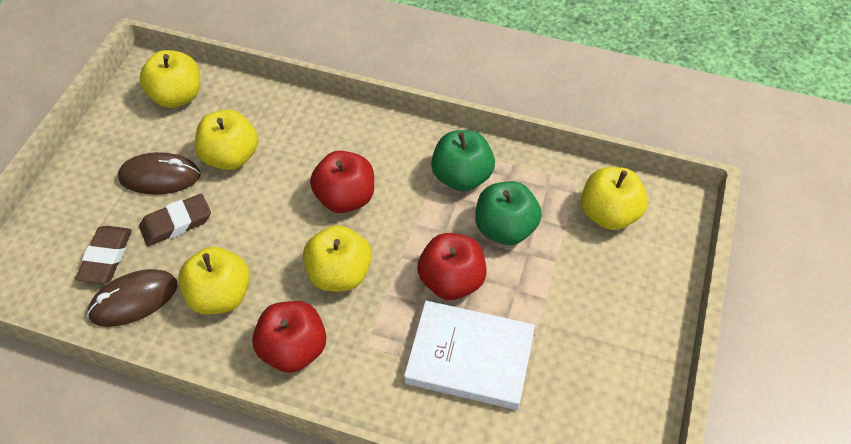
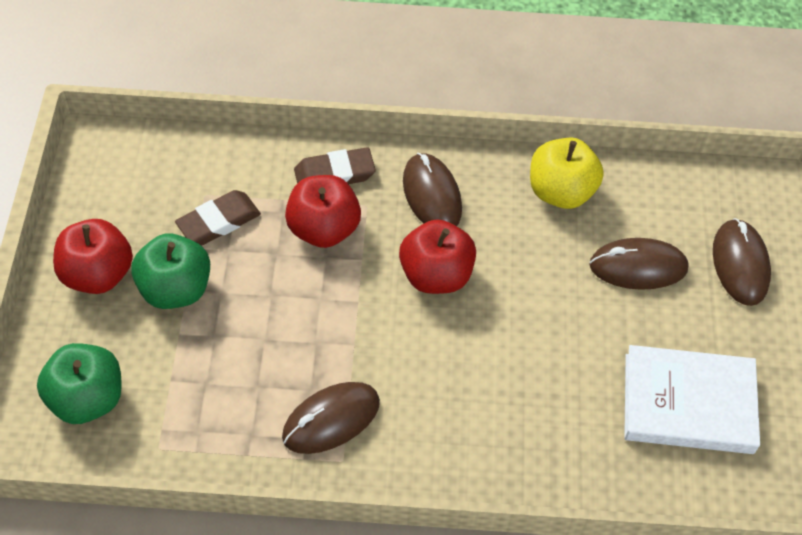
brown mouse: [87,269,178,327] [118,152,200,195] = 2 -> [282,382,380,454] [403,153,462,226] [589,238,688,290] [713,218,771,306] = 4
yellow apple: [139,50,200,108] [178,247,250,314] [195,109,258,170] [303,225,372,291] [581,167,648,230] = 5 -> [530,138,604,209] = 1

